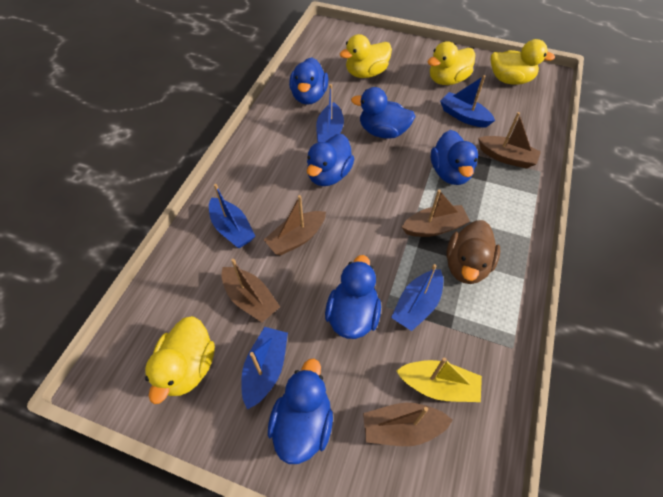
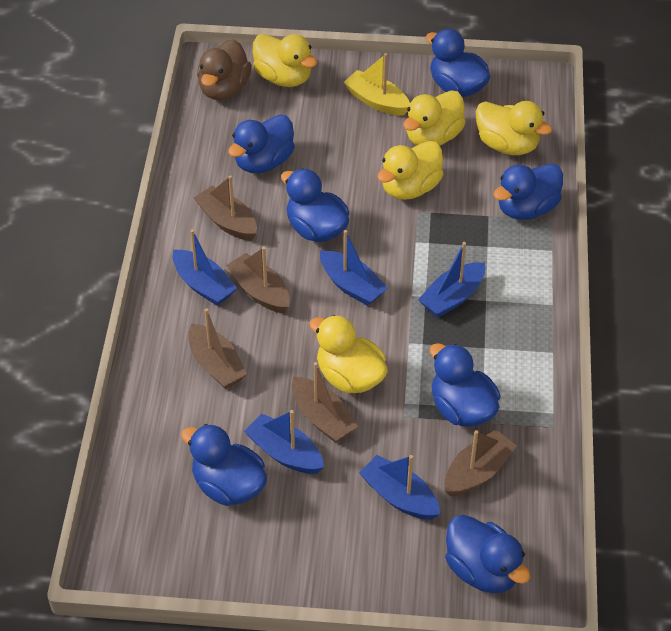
blue duck: [268,359,333,464] [289,57,328,105] [307,134,354,186] [325,255,381,339] [351,87,416,139] [431,130,478,185] = 6 -> [181,424,267,506] [228,115,295,173] [281,169,349,242] [426,29,490,97] [430,343,500,427] [445,515,530,593] [493,163,563,220] = 7
yellow duck: [145,316,215,404] [340,34,392,78] [428,41,475,85] [491,39,555,85] = 4 -> [253,34,317,87] [309,315,388,393] [377,141,443,200] [403,90,466,146] [476,101,552,155] = 5

